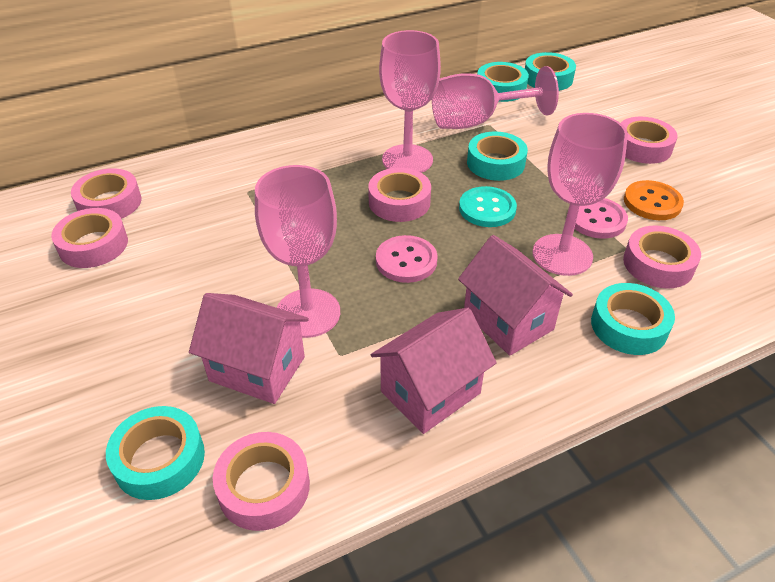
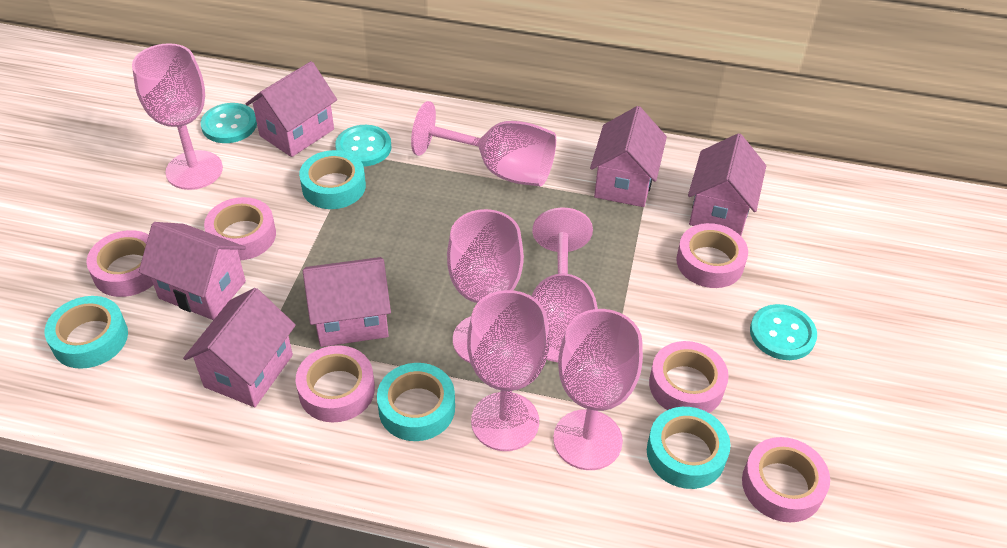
orange button: [624,180,684,220] = 1 -> none = 0
pink button: [376,235,438,283] [574,198,628,239] = 2 -> none = 0
pink goblet: [255,165,340,338] [379,30,441,173] [432,66,559,129] [532,113,628,276] = 4 -> [132,43,223,190] [411,101,556,186] [447,209,524,363] [467,290,549,451] [532,207,598,362] [553,309,643,470] = 6
pink house: [189,293,309,404] [371,308,497,434] [458,235,573,356] = 3 -> [139,222,246,320] [183,288,296,407] [246,61,337,157] [303,257,391,347] [590,106,667,207] [688,133,766,236] = 6
turquoise button: [459,186,517,227] = 1 -> [200,103,257,143] [335,125,391,167] [750,304,817,360] = 3
turquoise tape: [106,406,205,500] [467,131,528,181] [477,62,529,102] [525,52,576,91] [591,283,675,355] = 5 -> [45,296,128,369] [299,150,366,209] [377,363,455,441] [647,407,731,489] = 4

